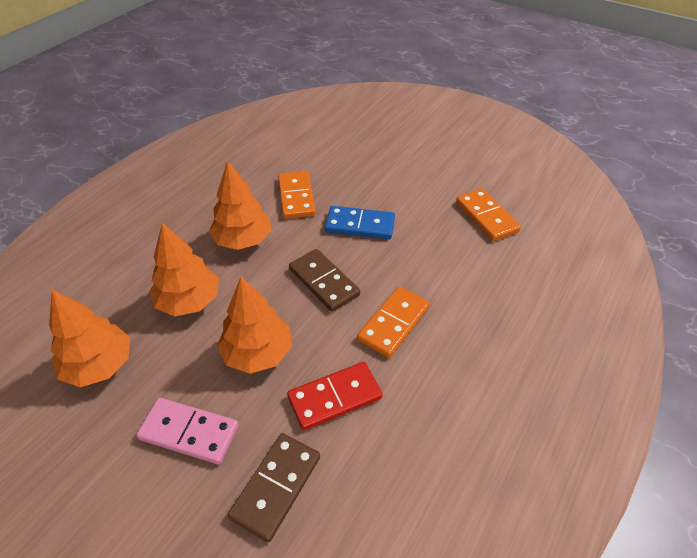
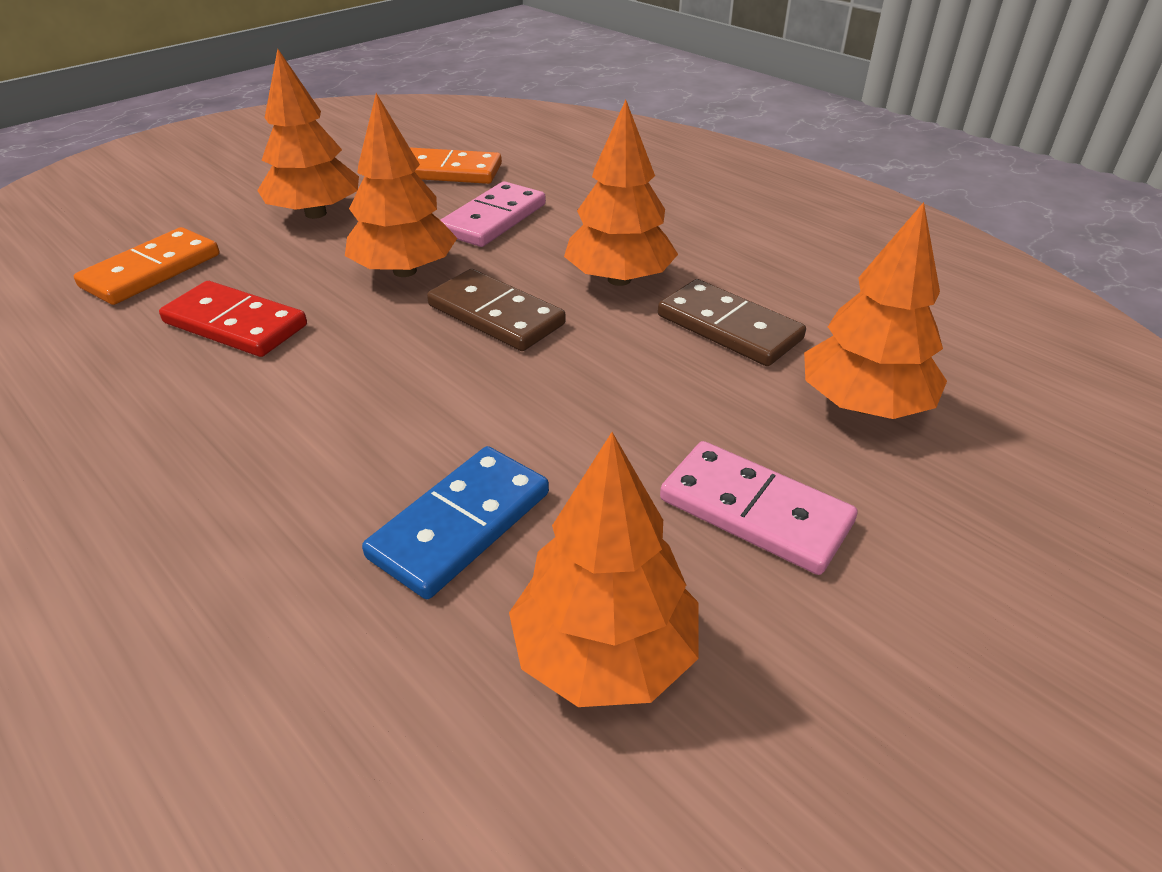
orange domino: [278,171,316,219] [357,286,430,358] [456,189,521,241] = 3 -> [74,227,219,305] [410,148,502,184] = 2
orange tree: [49,290,130,387] [149,223,219,316] [209,161,272,250] [217,277,292,374] = 4 -> [257,49,359,219] [345,93,457,277] [509,432,699,707] [564,100,678,286] [804,202,947,419] = 5
pink domino: [136,398,239,464] = 1 -> [441,181,546,247] [660,441,857,575] = 2

